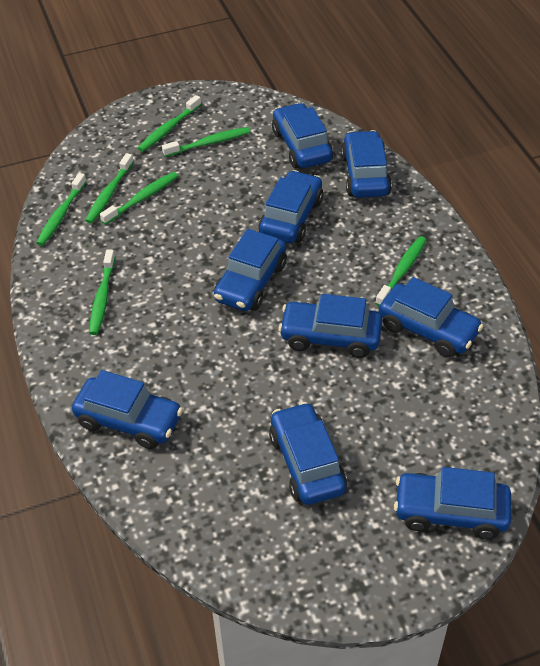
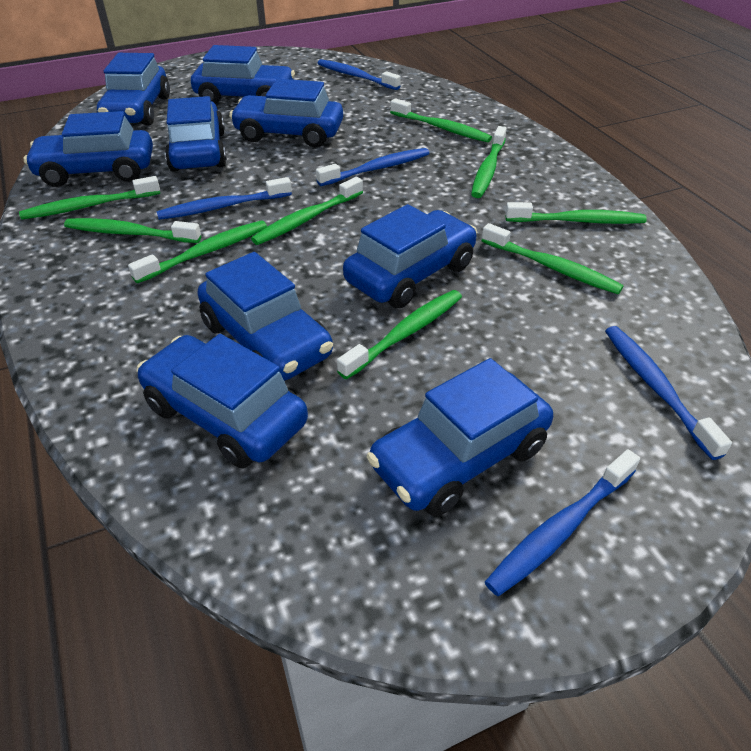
blue toothbrush: none = 0 -> [156,177,292,220] [316,148,430,186] [318,59,401,90] [485,449,640,596] [605,326,732,460] = 5
green toothbrush: [36,173,87,246] [85,153,134,224] [89,249,115,335] [100,172,178,225] [138,95,201,152] [162,127,250,157] [375,236,426,307] = 7 -> [19,176,160,220] [64,218,201,243] [128,220,267,283] [251,177,363,245] [337,290,462,379] [390,98,492,142] [471,126,507,198] [481,223,624,294] [505,202,647,224] = 9

